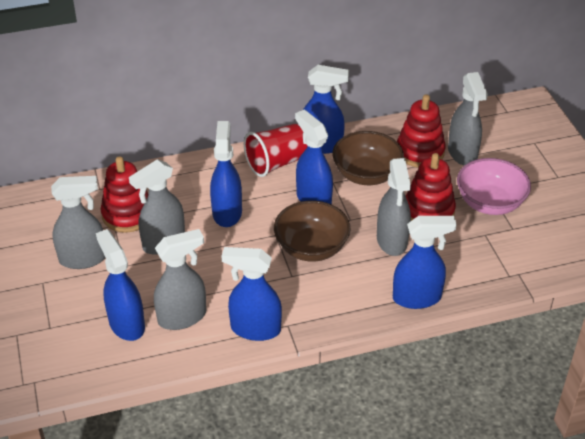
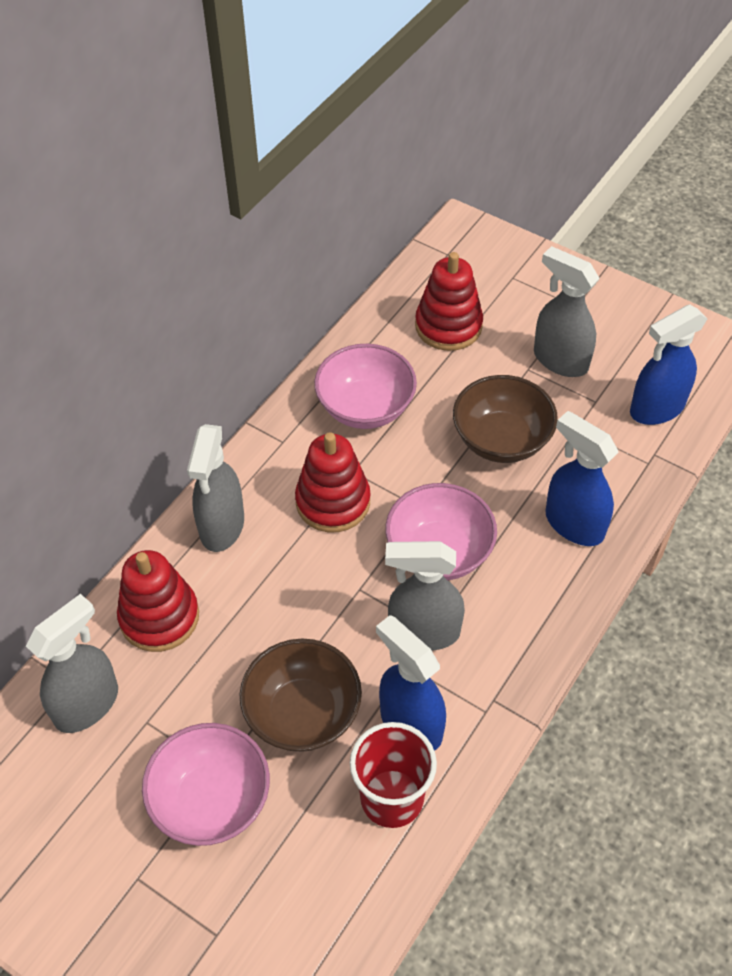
blue spray bottle: [96,229,145,341] [210,121,242,227] [222,247,282,341] [295,109,333,205] [303,65,349,154] [393,216,457,309] = 6 -> [376,615,446,751] [545,411,619,546] [630,305,708,425] = 3
grey spray bottle: [51,176,105,269] [129,159,185,255] [154,229,206,330] [377,158,411,256] [448,72,488,165] = 5 -> [26,594,118,733] [187,424,244,552] [385,541,465,651] [534,246,600,377] = 4
pink bowl: [457,158,531,215] = 1 -> [142,723,270,846] [314,344,417,429] [385,483,497,580] = 3

